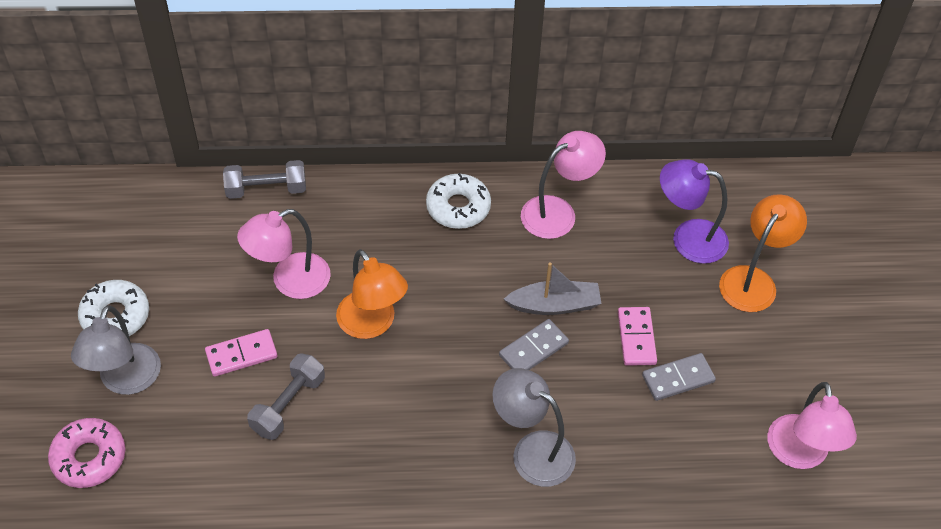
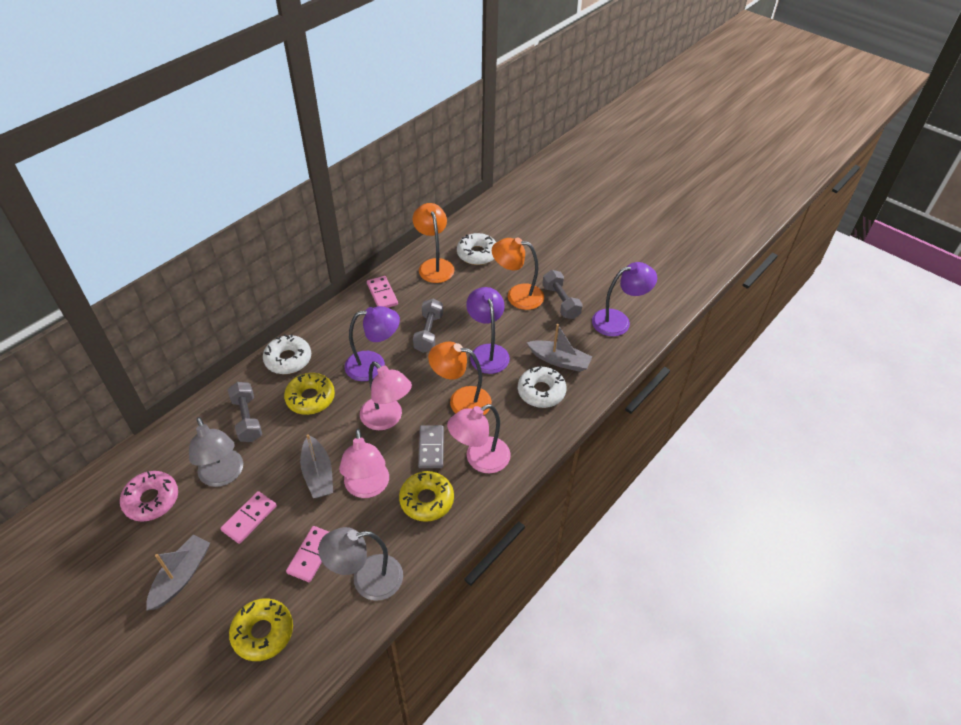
grey boat: [504,262,602,315] = 1 -> [146,535,210,611] [300,434,333,498] [527,324,592,372] = 3
grey domino: [499,319,569,370] [642,353,716,401] = 2 -> [418,425,444,468] = 1
grey dumbbell: [223,160,306,199] [247,353,325,440] = 2 -> [228,382,262,442] [413,299,443,353] [542,270,583,319] = 3
orange lamp: [336,249,408,339] [719,194,807,312] = 2 -> [412,203,454,283] [428,342,492,415] [492,238,544,310] = 3
pink domino: [205,329,278,377] [618,307,657,366] = 2 -> [221,491,277,544] [286,526,329,582] [367,276,398,308] = 3
purple lamp: [660,159,729,264] = 1 -> [345,306,400,381] [466,287,510,374] [592,262,657,336] = 3
white donut: [78,280,149,336] [426,173,491,229] = 2 -> [263,334,311,374] [457,233,496,265] [518,367,567,408] = 3
yellow donut: none = 0 -> [229,599,293,661] [284,373,335,415] [399,471,454,522] = 3

